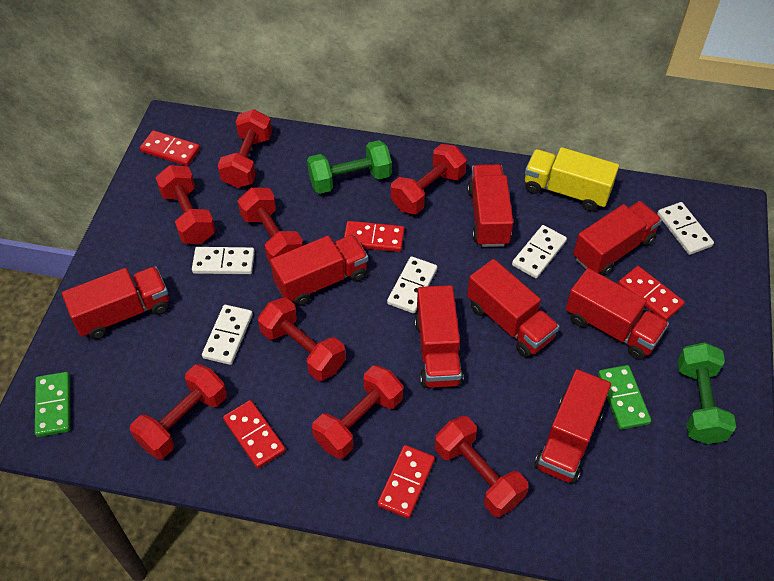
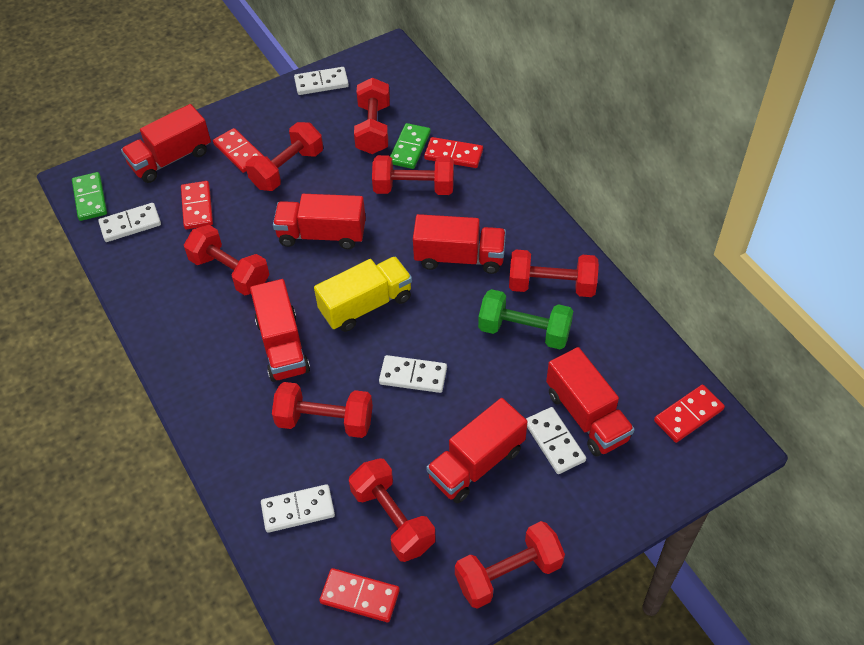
green dumbbell: [307,140,392,194] [677,342,736,444] = 2 -> [478,289,573,350] = 1
red truck: [62,266,169,339] [270,235,368,306] [415,285,463,388] [467,164,513,247] [467,259,559,358] [534,369,611,484] [565,268,669,360] [573,201,662,276] = 8 -> [121,104,211,183] [250,279,310,382] [273,194,366,249] [413,214,506,274] [426,398,527,503] [546,347,635,457] = 6

